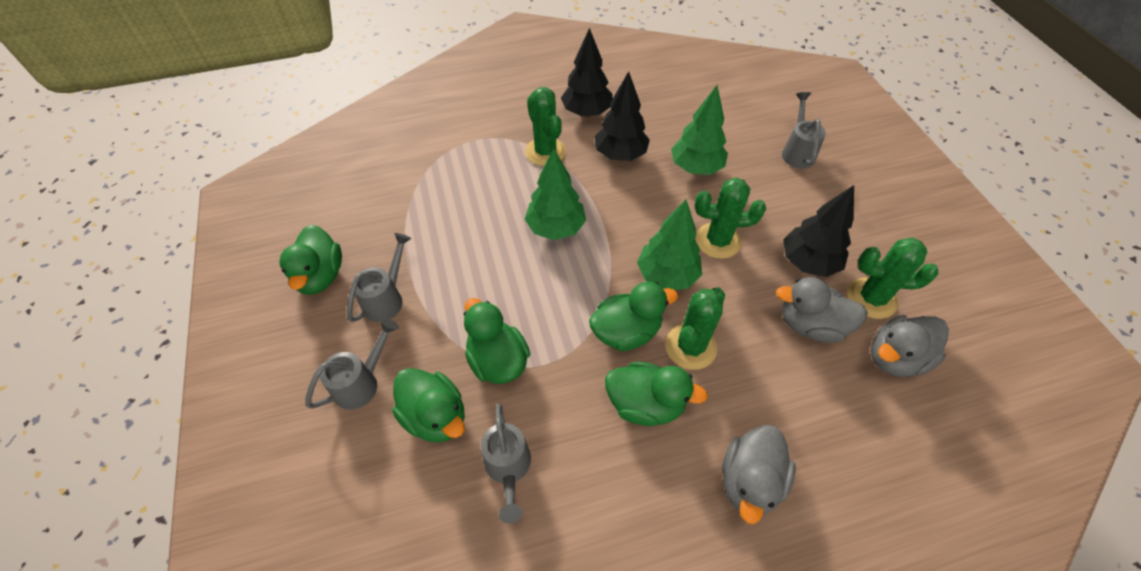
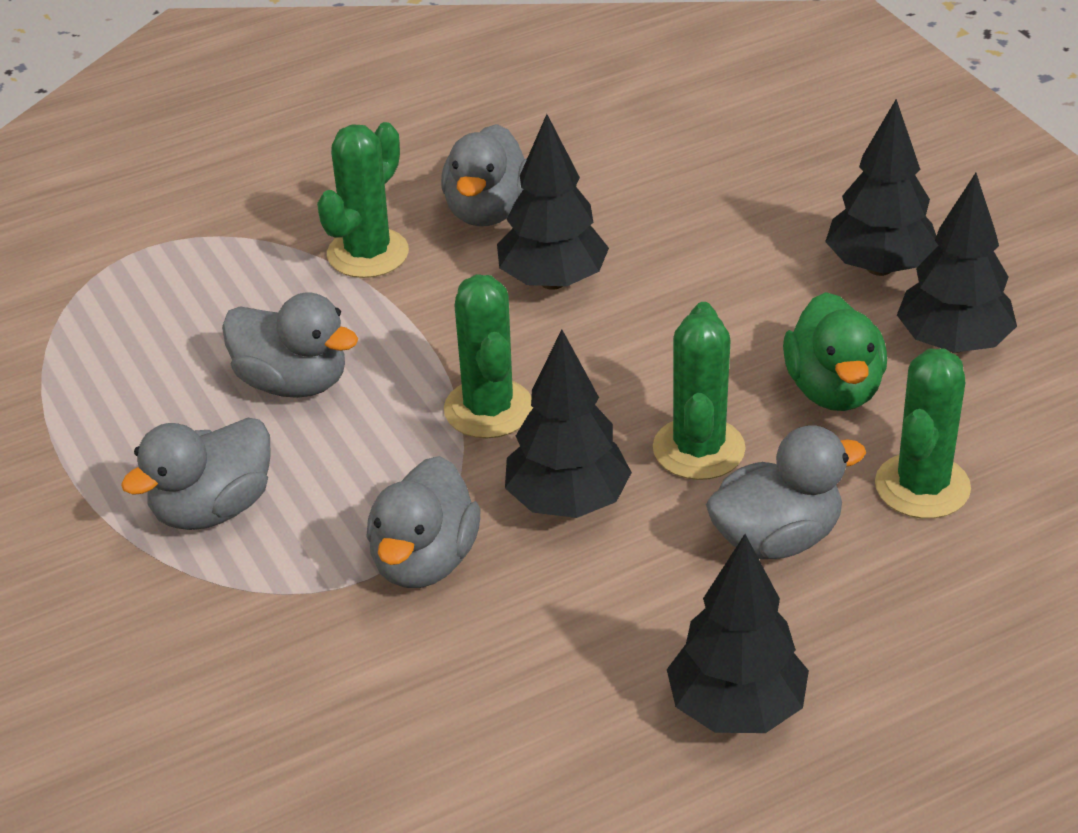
black tree: [561,28,612,117] [594,71,650,161] [783,185,854,277] = 3 -> [497,114,609,290] [505,330,632,518] [667,534,809,733] [825,99,938,276] [897,173,1017,353] = 5
green duck: [280,225,342,295] [392,368,465,443] [464,298,530,384] [589,282,678,351] [605,362,708,426] = 5 -> [783,292,887,411] = 1
green tree: [525,148,586,240] [637,200,702,290] [671,85,728,175] = 3 -> none = 0
grey duck: [722,425,795,524] [776,277,868,343] [871,315,949,377] = 3 -> [121,418,271,530] [222,292,358,398] [366,456,480,588] [441,124,527,226] [706,425,866,559] = 5
grey watering can: [305,318,399,410] [347,233,412,322] [481,404,531,524] [782,92,826,169] = 4 -> none = 0

